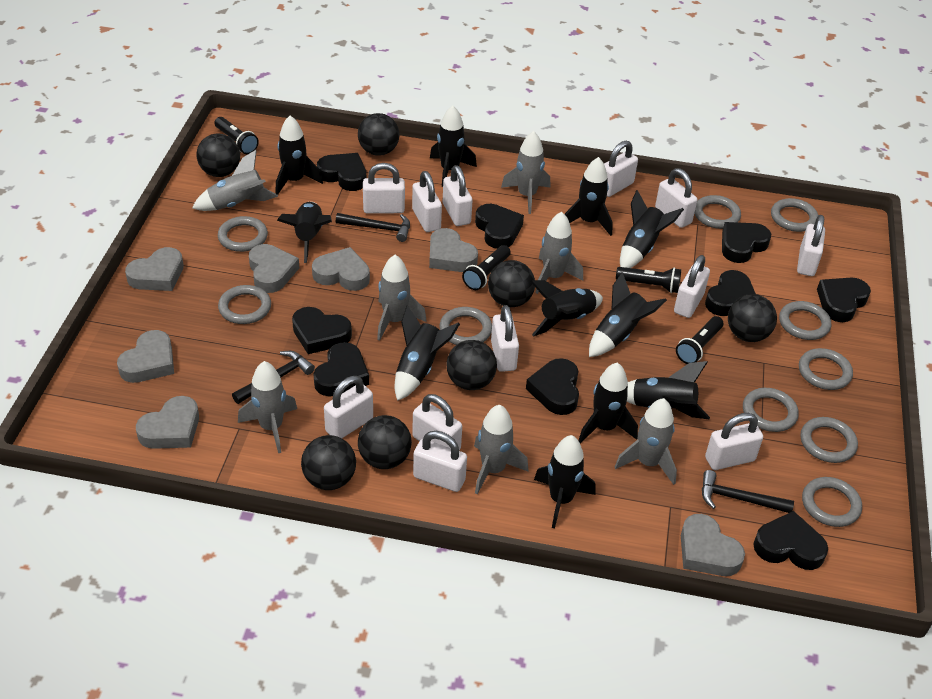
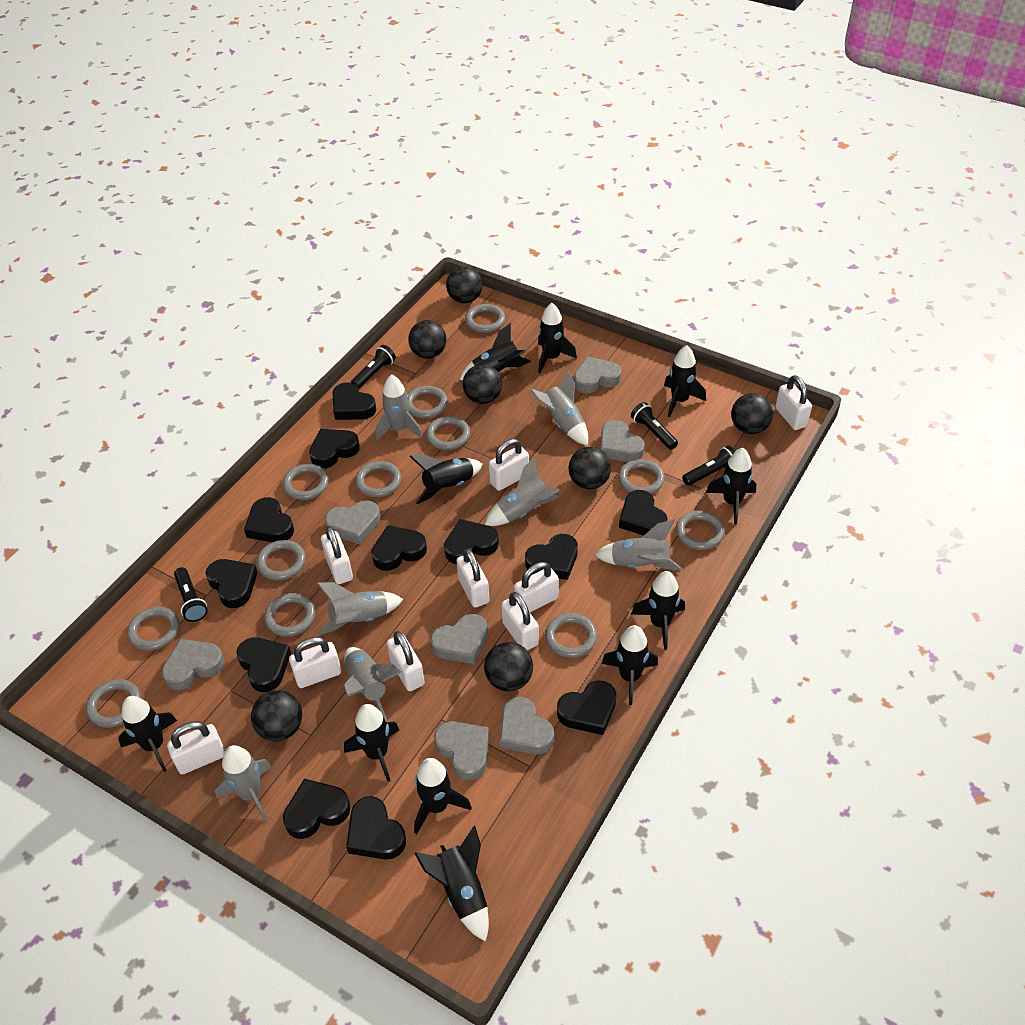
black hammer: [232,351,315,404] [336,213,410,242] [702,470,794,513] = 3 -> none = 0
black heart: [292,307,352,354] [314,342,369,397] [317,153,366,191] [475,204,524,249] [526,358,579,415] [705,270,756,316] [722,222,771,263] [753,511,828,570] [817,278,871,322] = 9 -> [205,559,258,608] [236,637,291,692] [244,497,294,542] [283,779,351,839] [309,429,360,468] [333,382,376,420] [346,796,406,860] [372,525,427,571] [444,519,499,564] [525,534,578,580] [557,680,616,735] [619,490,667,536] = 12
grey ring: [218,216,268,252] [218,285,271,324] [440,307,492,345] [694,195,741,229] [743,388,799,432] [771,198,818,232] [779,301,831,340] [799,348,853,390] [800,417,858,463] [802,477,862,527] = 10 -> [86,679,141,728] [127,607,179,651] [256,540,306,580] [264,593,315,637] [283,464,329,500] [355,461,402,497] [407,386,448,418] [426,416,470,450] [465,304,505,333] [545,613,597,658] [618,459,665,494] [676,511,724,550] = 12
white padlock: [324,376,373,438] [363,163,405,214] [412,171,442,232] [412,394,462,450] [413,431,467,492] [443,165,473,226] [491,305,519,372] [604,141,638,197] [655,168,697,228] [674,255,710,318] [705,413,763,470] [797,215,825,276] = 12 -> [167,721,225,775] [289,637,341,688] [321,526,353,584] [387,631,425,691] [456,548,489,607] [489,439,529,491] [501,592,539,651] [514,562,559,612] [775,375,812,430] = 9

